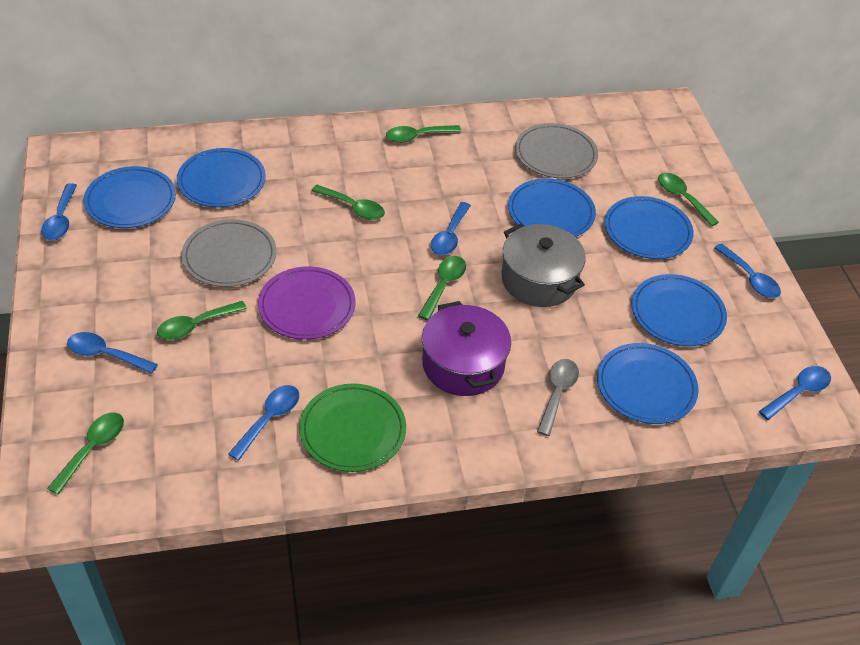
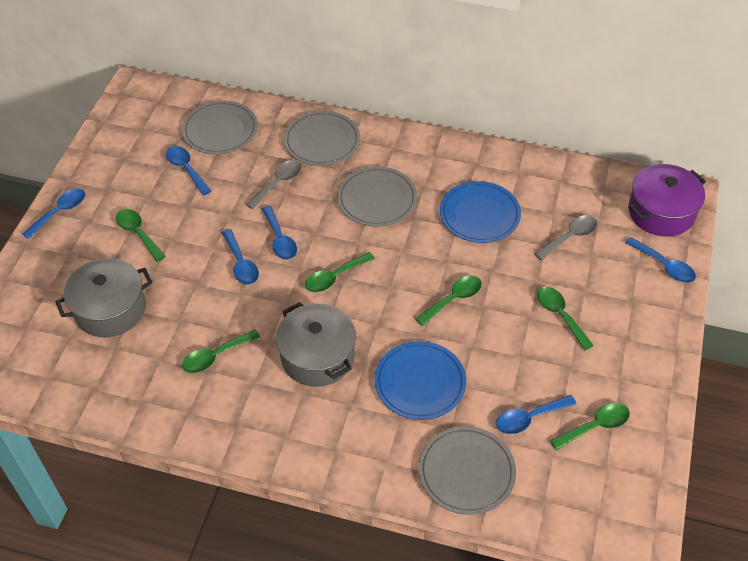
blue plate: [84,166,176,228] [177,148,266,207] [508,179,596,237] [597,343,699,424] [605,196,694,259] [632,274,727,346] = 6 -> [375,341,466,420] [440,181,521,243] = 2
green plate: [299,384,406,472] = 1 -> none = 0
grey plate: [182,219,277,287] [515,123,598,178] = 2 -> [182,100,258,154] [284,111,360,166] [337,166,417,227] [419,426,516,515] = 4
grey pot: [501,223,586,307] = 1 -> [55,258,152,337] [276,302,356,387] = 2
grey spoon: [537,359,579,436] = 1 -> [246,160,302,209] [535,215,597,261] = 2
purple plate: [258,266,356,340] = 1 -> none = 0

